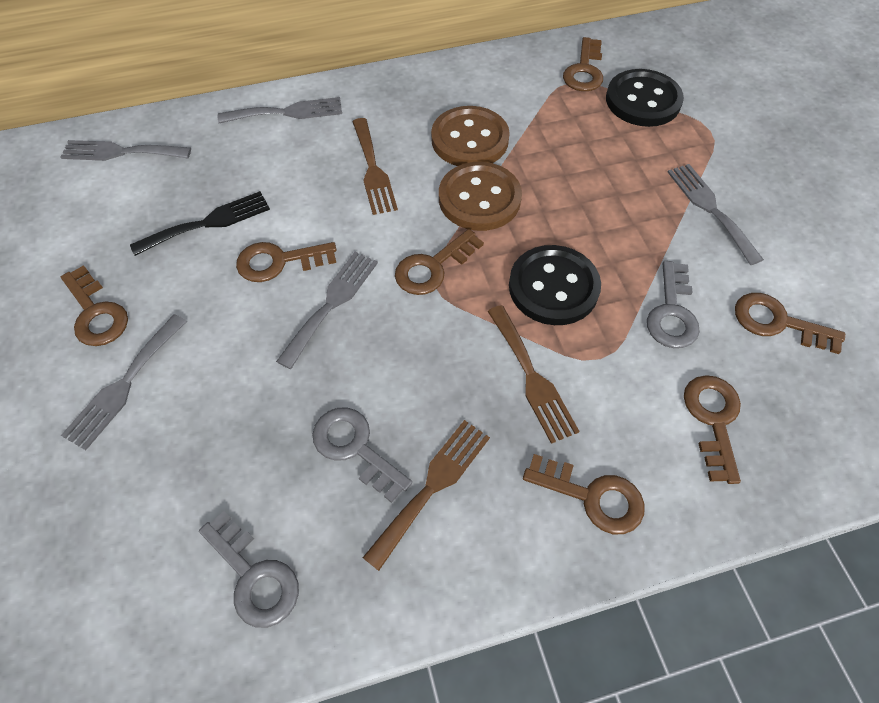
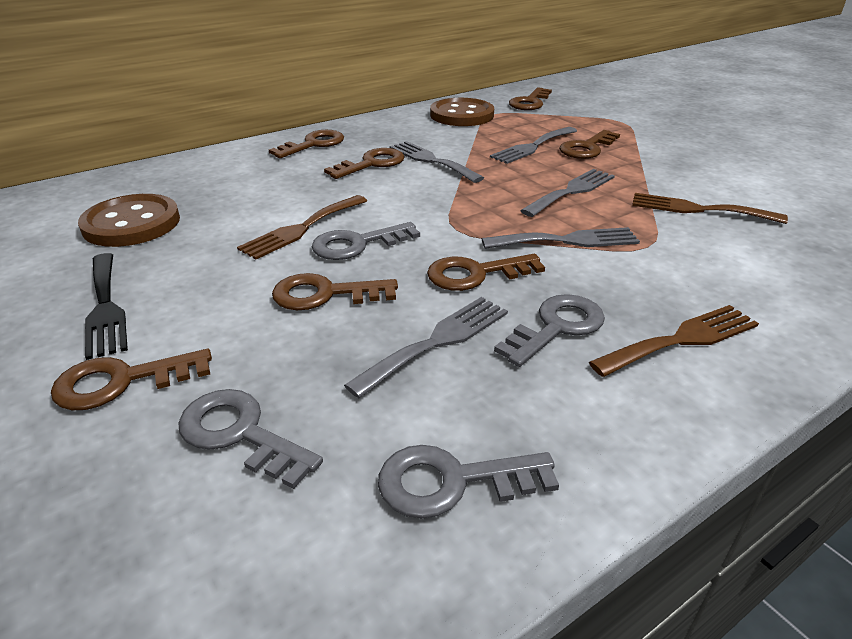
black button: [509,245,601,325] [606,69,684,127] = 2 -> none = 0
grey key: [199,511,299,628] [312,408,412,503] [647,261,700,348] = 3 -> [178,389,323,489] [312,222,420,260] [378,445,559,519] [494,294,605,367] = 4

